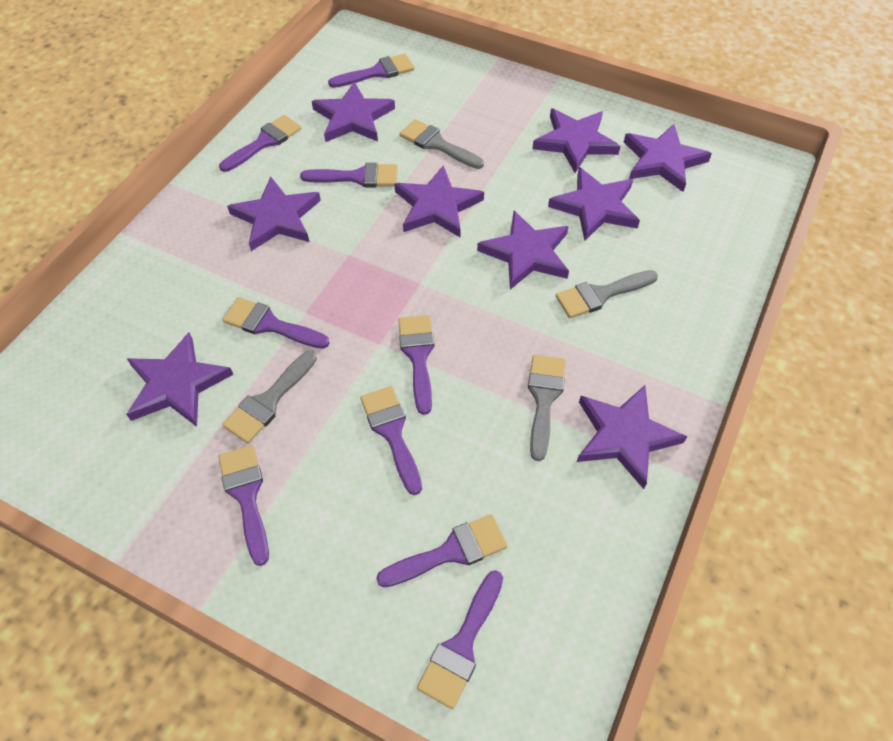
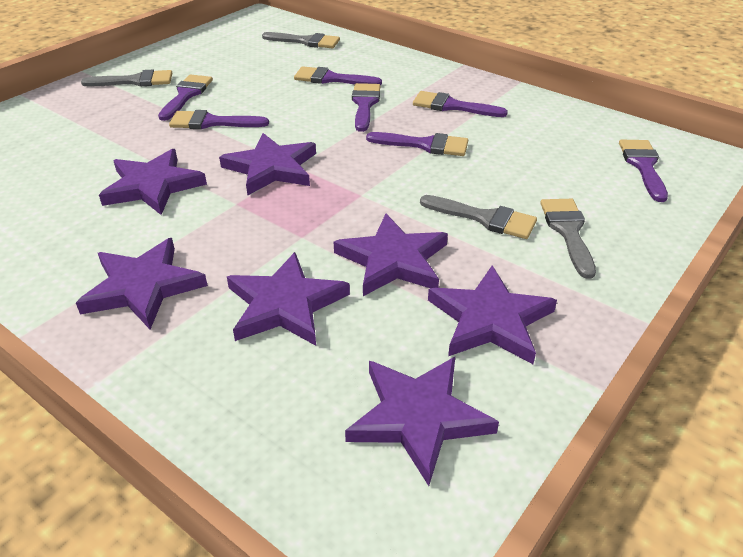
purple brush: [218,445,269,566] [219,115,301,172] [222,297,330,349] [300,163,398,187] [328,53,414,88] [360,386,422,495] [376,514,507,588] [398,315,434,415] [417,570,503,709] = 9 -> [158,75,213,121] [169,110,269,129] [294,66,382,85] [352,83,380,132] [366,132,468,156] [413,91,508,117] [619,140,668,202] = 7
purple star: [126,332,233,427] [227,177,321,251] [312,81,395,142] [394,165,484,237] [477,211,569,290] [532,108,620,173] [548,167,640,241] [577,385,687,489] [624,124,712,192] = 9 -> [76,238,208,330] [99,149,207,215] [219,133,316,196] [227,252,350,346] [334,214,448,296] [345,357,499,486] [428,265,557,364] = 7

